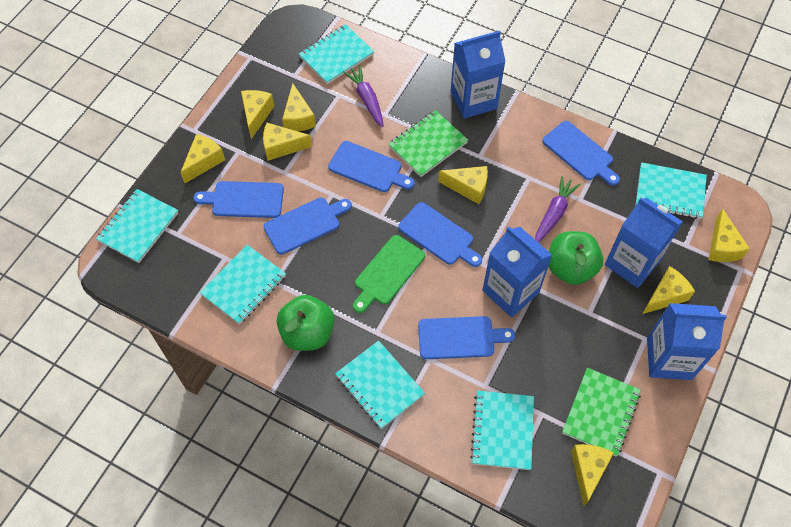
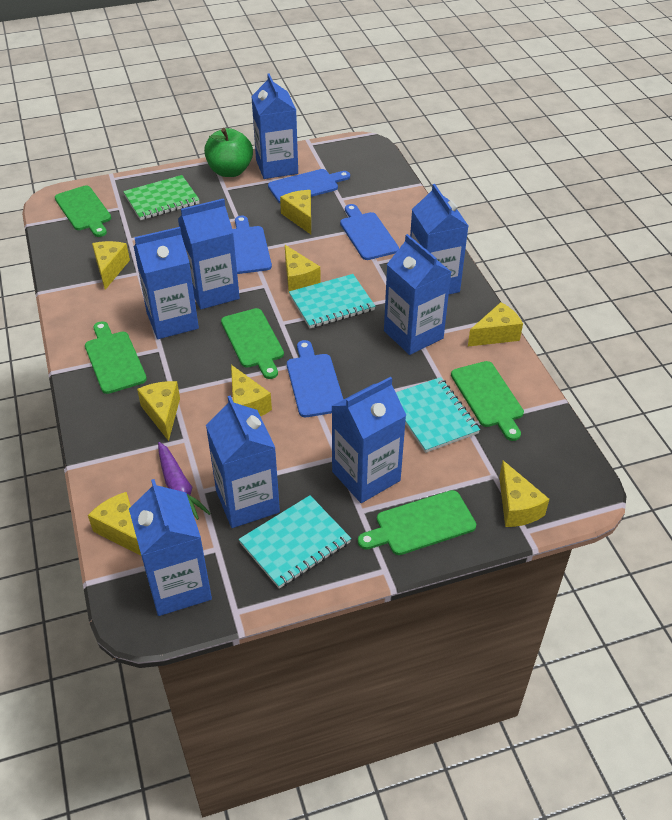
blue carton: [451,31,506,119] [482,226,552,318] [605,198,683,288] [647,303,727,380] = 4 -> [129,479,212,616] [134,227,199,339] [178,198,240,309] [206,395,280,528] [251,73,298,179] [332,377,406,503] [384,234,451,355] [410,184,468,294] = 8
blue cutting board: [193,181,284,218] [263,197,352,255] [328,141,415,192] [398,202,482,267] [418,316,515,359] [542,121,620,186] = 6 -> [233,216,272,274] [268,169,350,203] [287,340,344,417] [340,204,399,260] = 4
green apple: [277,295,334,351] [548,231,603,285] = 2 -> [204,128,253,177] = 1
green cutting board: [353,235,425,313] = 1 -> [55,185,111,237] [85,321,147,394] [221,308,284,379] [358,490,476,555] [451,361,524,441] = 5
green notebook: [388,110,468,177] [562,368,641,456] = 2 -> [123,175,200,220] = 1
purple carrot: [343,65,384,127] [535,176,581,243] = 2 -> [158,442,211,520] = 1
turquoise notebook: [96,189,178,263] [200,245,286,324] [299,24,374,84] [335,340,425,429] [470,390,534,470] [635,162,707,219] = 6 -> [239,495,351,589] [289,274,375,328] [396,377,480,453] = 3

